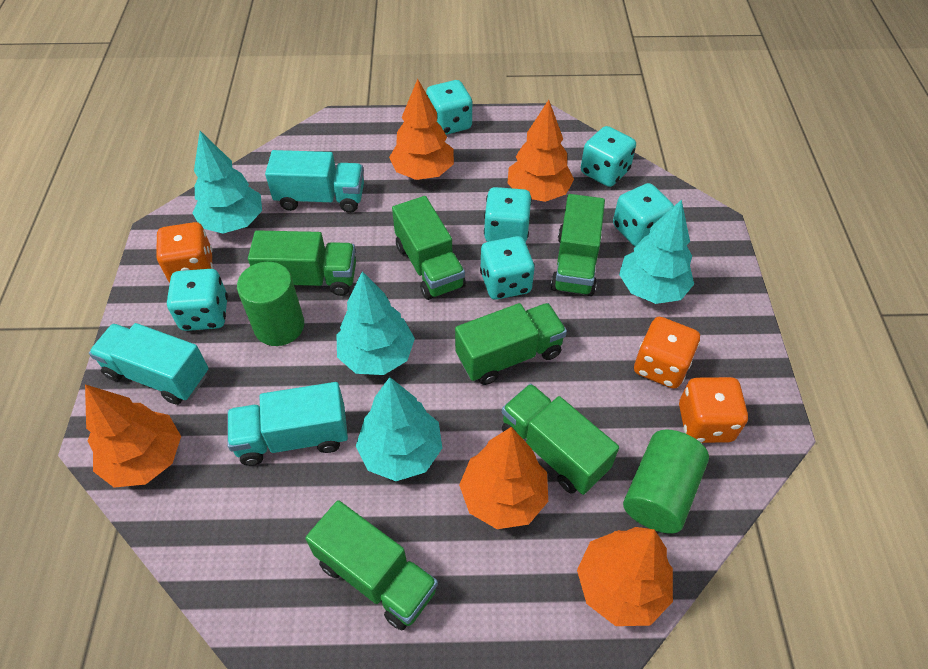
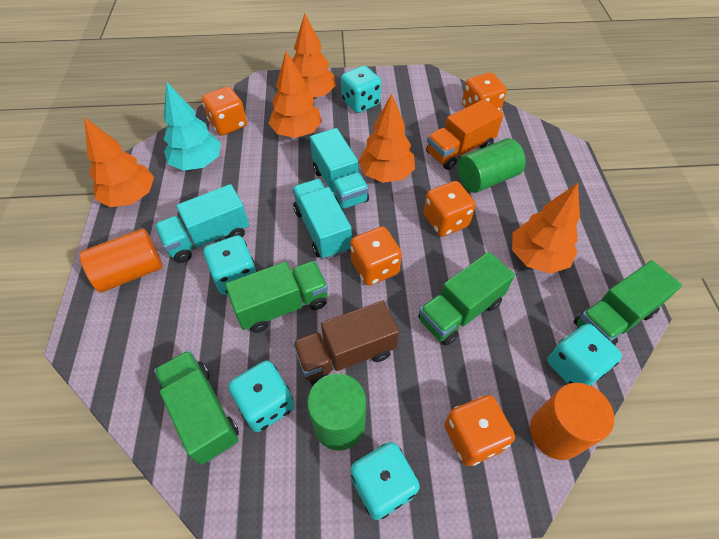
brown truck: none = 0 -> [293,301,399,385] = 1
green truck: [248,230,356,296] [305,500,438,631] [392,196,466,300] [455,303,567,385] [502,384,619,495] [551,194,605,296] = 6 -> [154,350,239,465] [225,261,328,333] [418,252,515,346] [573,260,682,346] = 4
orange cylinder: none = 0 -> [80,229,163,293] [530,383,614,460] = 2
orange dice: [156,222,213,282] [634,317,700,389] [679,377,748,443] = 3 -> [202,87,247,136] [350,226,402,286] [424,181,476,236] [445,395,515,466] [462,72,507,111] = 5
orange truck: none = 0 -> [426,99,504,170] = 1
turquoise dice: [167,269,228,331] [426,80,473,135] [480,236,535,300] [484,187,532,243] [581,126,636,187] [613,183,674,246] = 6 -> [203,235,257,295] [228,360,294,432] [341,66,381,113] [351,442,420,520] [548,324,622,386] = 5
turquoise tree: [192,131,262,234] [337,271,415,375] [356,377,442,481] [619,199,694,304] = 4 -> [164,83,221,171] = 1

